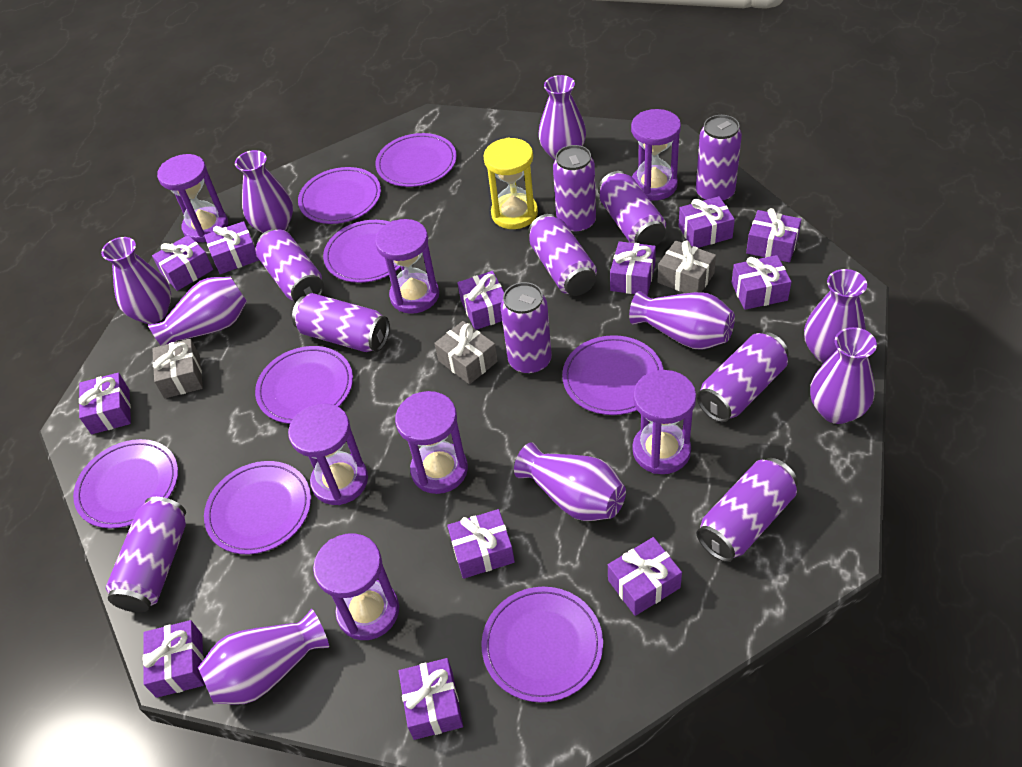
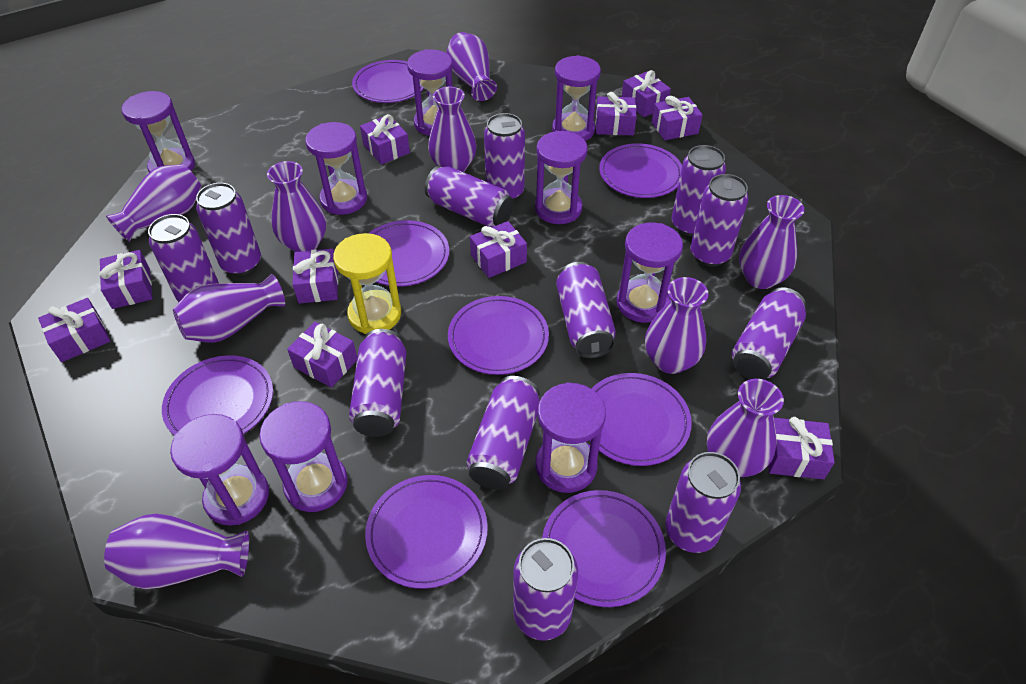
grey gift: [152,338,203,399] [434,321,498,384] [658,241,716,293] = 3 -> none = 0
purple can: [106,497,186,612] [255,229,324,303] [292,293,390,352] [501,282,552,375] [528,214,597,296] [553,145,596,234] [598,171,666,246] [696,115,742,202] [697,332,789,422] [697,458,798,562] = 10 -> [148,214,219,302] [196,183,261,276] [349,329,406,437] [425,166,514,227] [466,376,540,490] [484,113,525,201] [513,538,578,641] [556,262,616,358] [665,452,741,553] [672,145,726,236] [690,174,749,267] [732,287,806,380] = 12
purple gift: [79,373,131,434] [143,620,204,698] [152,235,213,291] [204,221,259,274] [398,658,463,740] [447,509,515,579] [458,271,504,330] [608,537,682,616] [610,241,656,295] [678,196,735,248] [731,255,792,310] [746,208,802,262] = 12 -> [38,298,110,362] [99,250,153,309] [287,322,357,388] [292,249,338,304] [360,114,410,164] [470,221,527,278] [595,92,637,135] [622,70,671,117] [652,96,703,140] [768,417,835,479] = 10
purple hourglass: [157,154,228,243] [288,403,368,505] [313,533,399,640] [375,219,439,314] [395,391,468,494] [631,109,681,201] [632,370,696,474] = 7 -> [121,91,195,172] [170,414,269,525] [259,401,348,512] [305,122,367,215] [407,49,453,136] [535,131,588,224] [535,382,606,493] [552,55,601,141] [616,223,683,323] = 9

